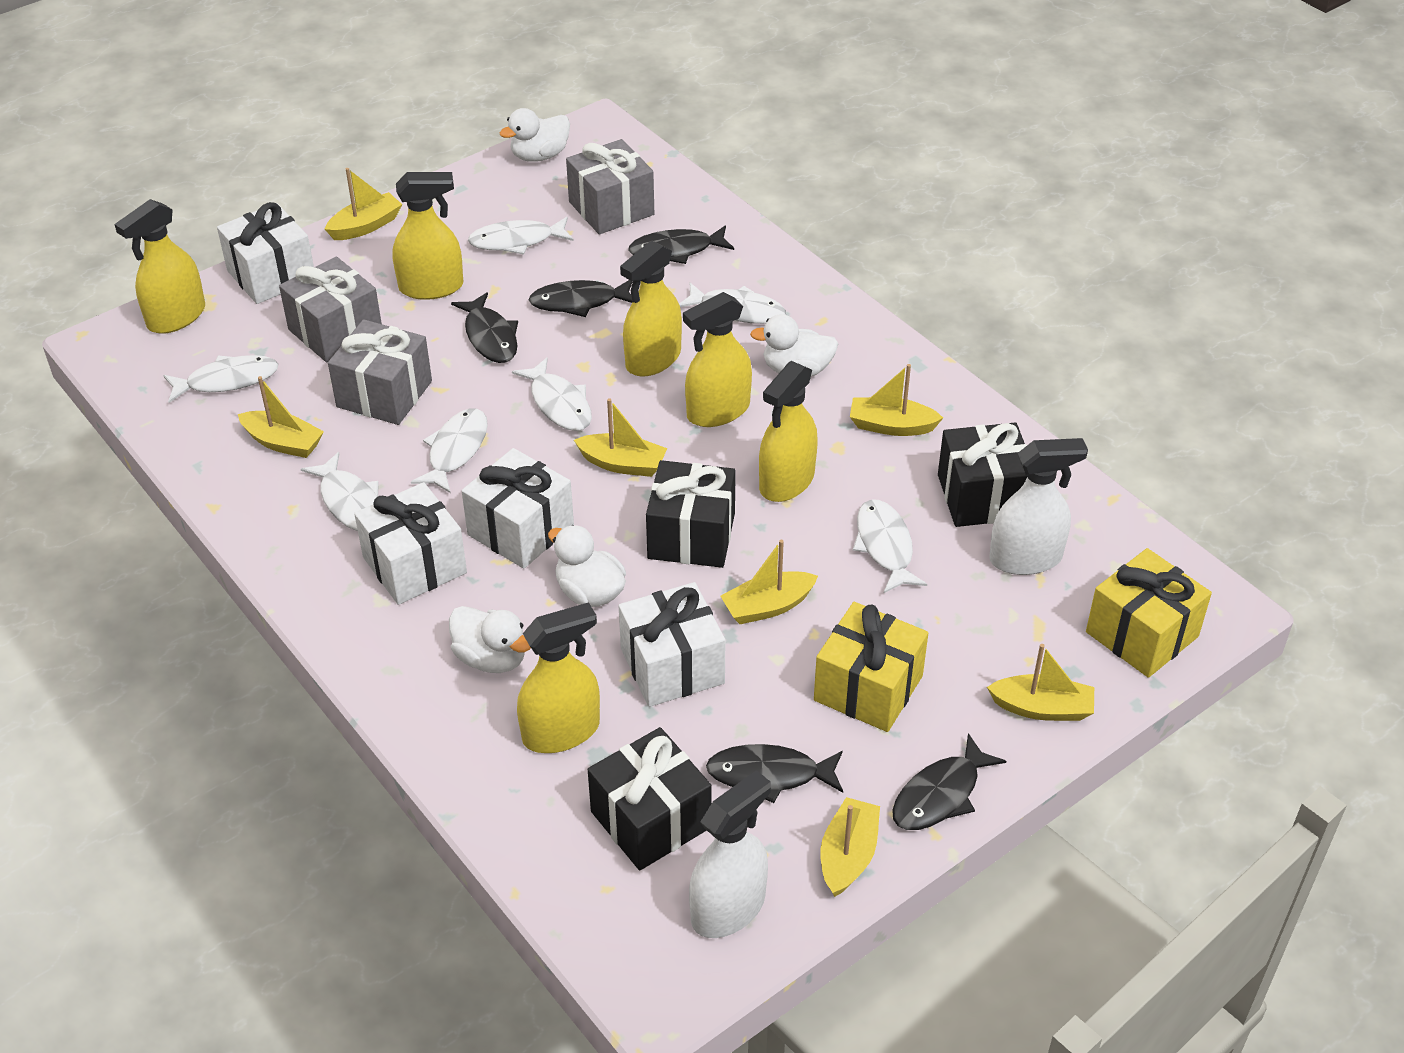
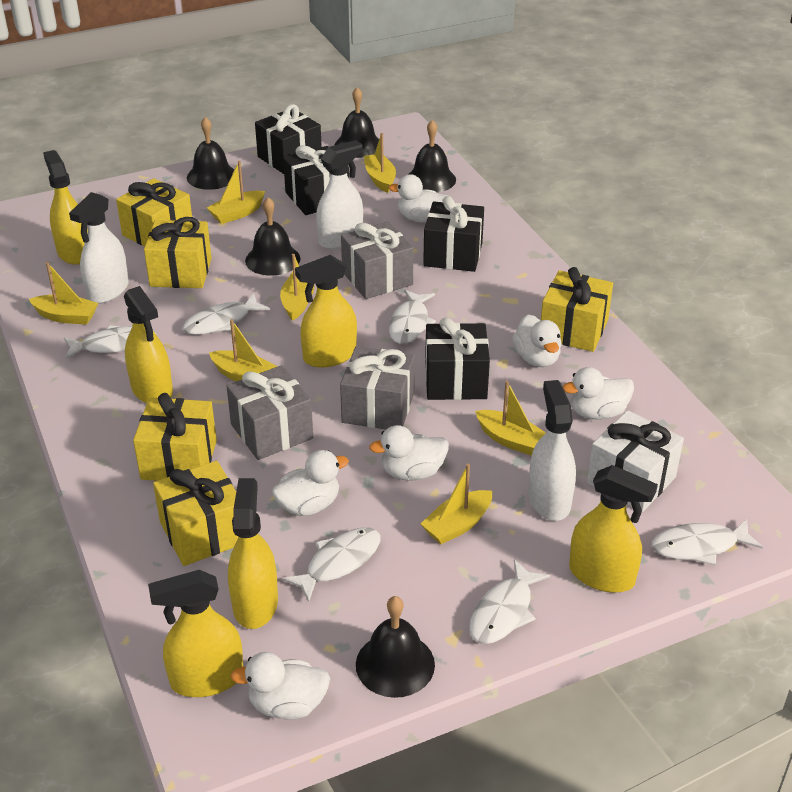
black bell: none = 0 -> [187,117,234,190] [245,197,300,276] [335,87,379,158] [356,596,435,698] [408,120,456,193] = 5
black fish: [451,292,518,363] [529,280,633,317] [628,225,734,264] [706,744,843,803] [892,733,1006,830] = 5 -> none = 0
black gift: [588,727,711,870] [646,460,736,568] [938,422,1027,527] = 3 -> [255,104,322,174] [283,145,349,215] [423,196,484,272] [425,317,490,400] = 4
white duck: [449,606,531,673] [500,108,570,162] [548,525,626,607] [750,314,838,376] = 4 -> [230,652,330,720] [272,450,349,516] [369,425,449,481] [388,174,449,223] [512,315,562,367] [562,367,634,420] = 6
white fish: [163,355,278,403] [301,452,379,531] [411,409,488,493] [468,217,574,255] [512,357,592,431] [679,283,786,324] [853,499,927,594] = 7 -> [64,325,156,359] [182,293,270,335] [282,528,381,602] [389,290,436,344] [469,559,550,644] [651,519,763,565] = 6
white gift: [217,202,314,304] [354,482,467,605] [462,448,574,569] [618,582,725,707] = 4 -> [587,410,684,512] = 1
white spray bottle: [689,770,771,938] [989,438,1088,575] = 2 -> [69,192,129,304] [316,140,363,249] [528,380,576,521] = 3
yellow gift: [814,602,928,732] [1086,548,1212,678] = 2 -> [116,178,192,247] [133,393,217,481] [144,217,212,288] [153,461,238,566] [541,267,613,352] = 5

